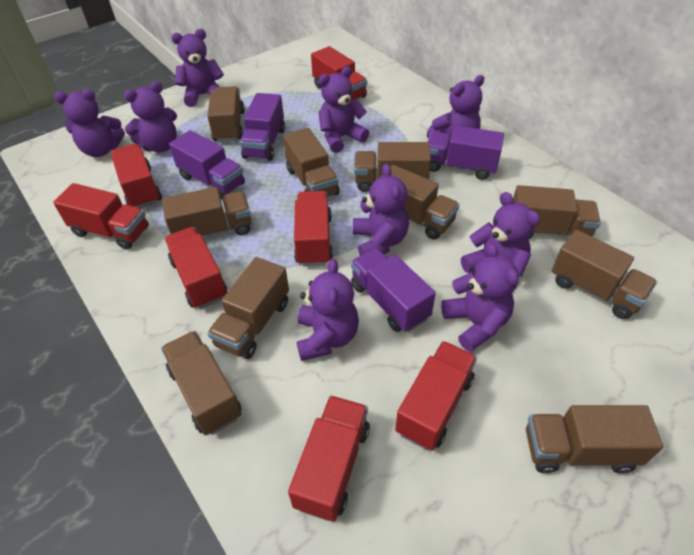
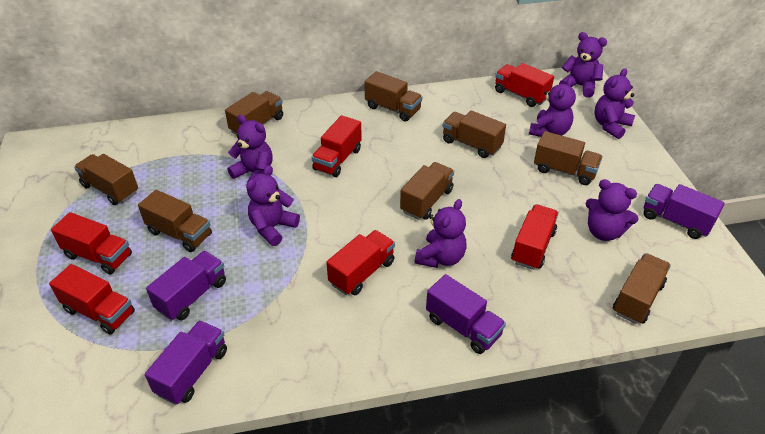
brown truck: [161,331,242,435] [162,187,252,237] [207,86,245,142] [207,257,289,359] [283,128,340,197] [354,142,431,192] [379,165,460,240] [513,185,601,239] [526,405,663,473] [551,230,657,319] = 10 -> [74,154,138,205] [138,190,212,252] [225,91,283,135] [364,71,422,122] [400,162,454,220] [443,110,506,158] [534,131,603,185] [613,253,671,324] = 8
purple teddy bear: [54,89,125,157] [124,81,177,152] [171,29,224,107] [297,258,359,361] [319,67,369,153] [353,164,409,256] [427,75,484,139] [441,243,519,352] [461,192,540,277] = 9 -> [227,115,273,183] [246,165,300,246] [415,199,466,268] [529,78,576,137] [559,32,607,98] [585,179,639,241] [595,68,635,139] = 7
red truck: [53,183,149,250] [111,144,162,208] [164,227,227,309] [288,395,370,522] [294,191,333,266] [311,46,367,102] [395,341,477,451] = 7 -> [49,264,135,335] [51,212,132,274] [312,115,362,177] [326,230,395,295] [495,63,554,107] [511,204,559,270] = 6

